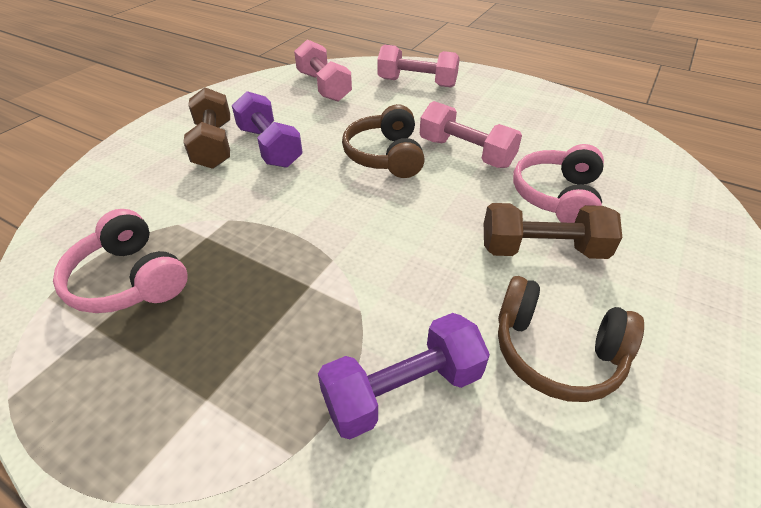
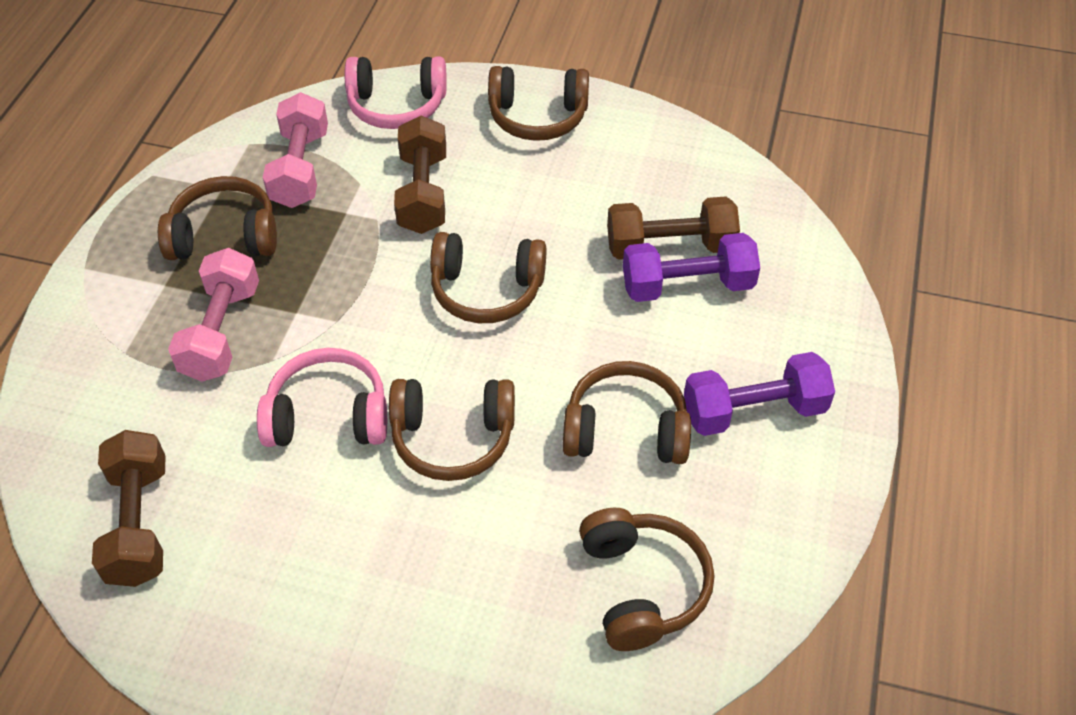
brown dumbbell: [183,87,230,169] [484,203,622,259] = 2 -> [92,430,165,587] [394,116,446,234] [607,197,740,260] = 3
brown headphones: [342,104,425,178] [498,276,644,402] = 2 -> [158,176,277,260] [389,379,515,481] [430,232,546,323] [488,66,589,141] [563,361,691,464] [579,508,714,651] = 6
pink dumbbell: [294,39,352,101] [377,45,460,88] [420,101,522,168] = 3 -> [168,248,259,382] [263,92,328,208] = 2

